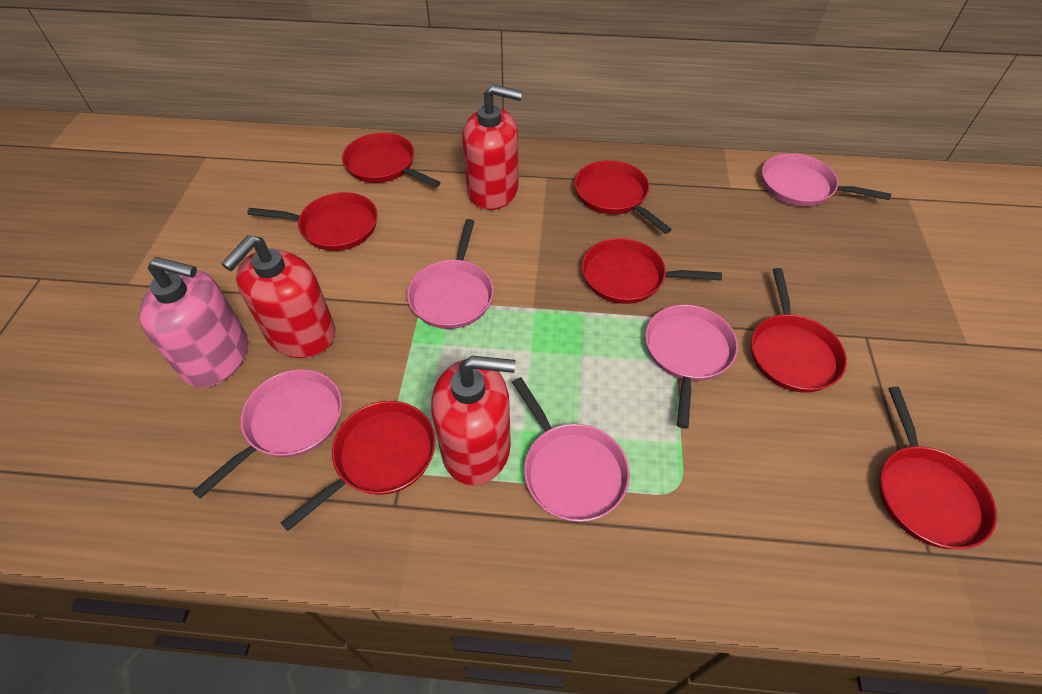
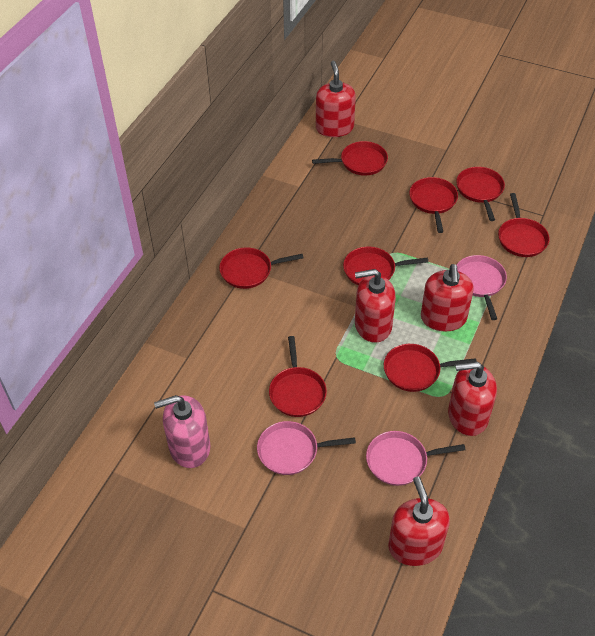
pink pan: [192,369,342,499] [407,219,494,329] [512,377,630,522] [645,305,738,428] [762,153,891,206] = 5 -> [257,421,356,475] [366,431,466,486] [457,255,507,320] = 3
red pan: [247,192,378,251] [281,401,436,531] [342,133,441,188] [574,160,672,234] [582,238,722,304] [751,268,847,393] [879,387,997,549] = 7 -> [219,247,303,289] [269,336,327,417] [312,141,388,176] [343,247,428,285] [384,344,477,392] [409,177,458,233] [456,167,505,221] [498,193,550,257] = 8
red soap dispenser: [221,235,335,358] [431,356,516,486] [462,84,523,210] = 3 -> [316,61,356,137] [355,269,396,343] [388,476,450,566] [421,264,474,331] [448,362,497,436] = 5

